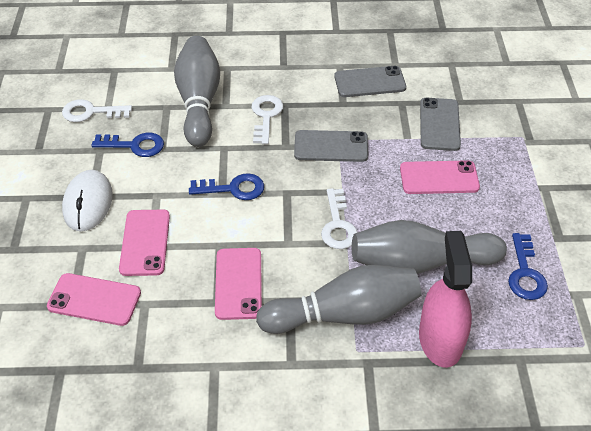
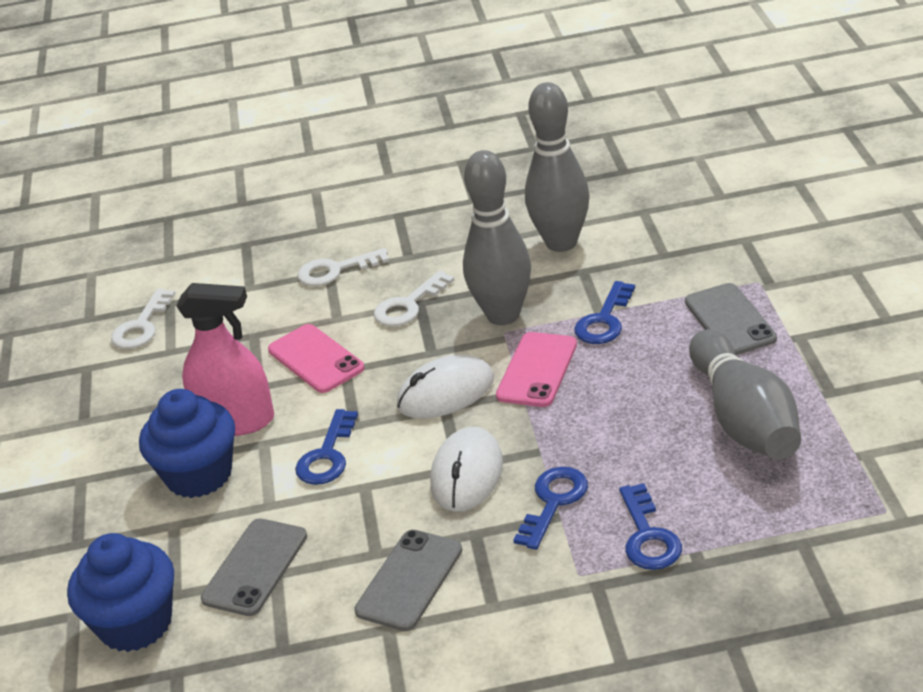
blue cupcake: none = 0 -> [67,533,174,652] [139,389,235,498] = 2
blue key: [92,133,164,157] [189,173,264,200] [508,233,548,300] = 3 -> [295,409,358,485] [513,467,588,550] [574,281,635,344] [619,483,682,570] = 4
pink phone: [47,273,141,326] [119,210,170,276] [215,248,262,320] [400,160,480,194] = 4 -> [268,324,365,393] [496,332,577,407] = 2
white mouse: [62,170,113,231] = 1 -> [397,354,494,419] [430,427,503,512] = 2

